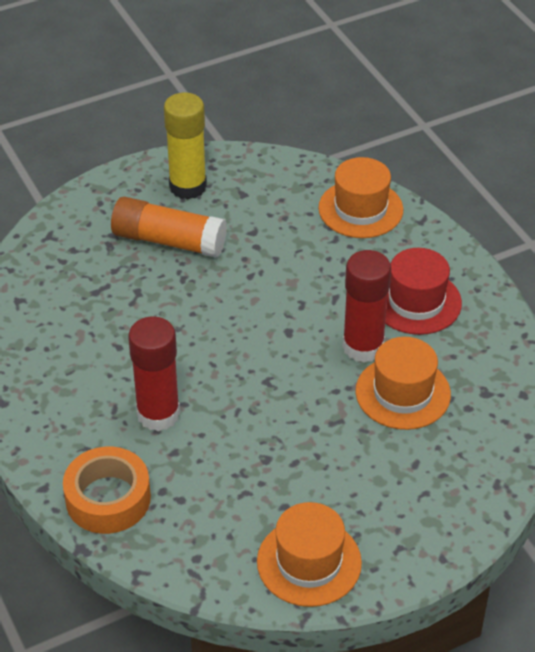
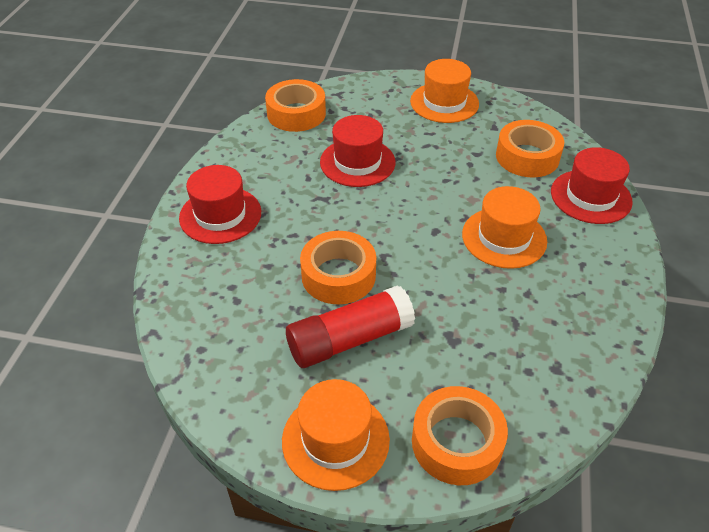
orange glue stick: [111,197,227,257] = 1 -> none = 0
orange tape: [63,447,151,534] = 1 -> [265,79,326,132] [300,231,376,304] [412,386,508,485] [496,120,564,177] = 4
red glue stick: [128,316,180,431] [342,250,391,363] = 2 -> [286,285,415,368] = 1
red hat: [385,248,462,335] = 1 -> [179,165,261,244] [320,115,395,187] [551,147,633,224] = 3
yellow glue stick: [164,92,207,199] = 1 -> none = 0

